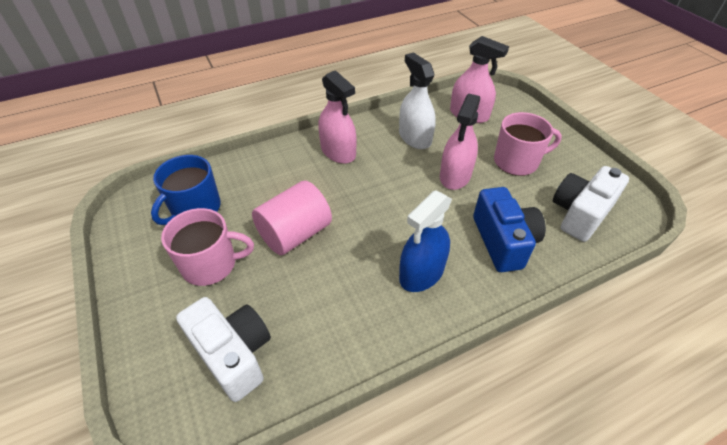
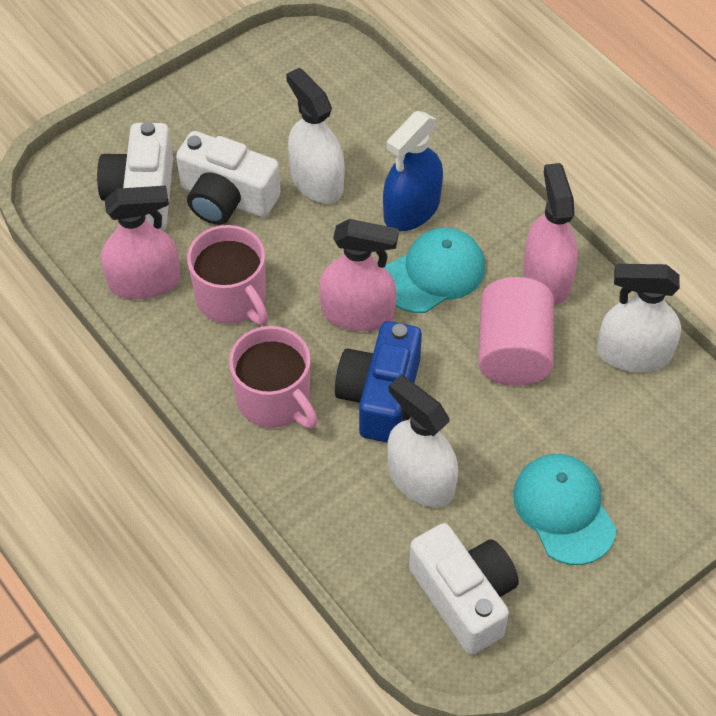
blue mug: [151,155,221,225] = 1 -> none = 0
turquoise cap: none = 0 -> [384,228,485,313] [513,454,616,565] = 2
white camera: [176,297,271,402] [553,166,629,242] = 2 -> [97,122,173,231] [176,131,281,225] [409,523,519,655] = 3
white spray bottle: [399,52,436,149] = 1 -> [286,68,344,203] [387,375,458,507] [597,264,681,372] = 3

